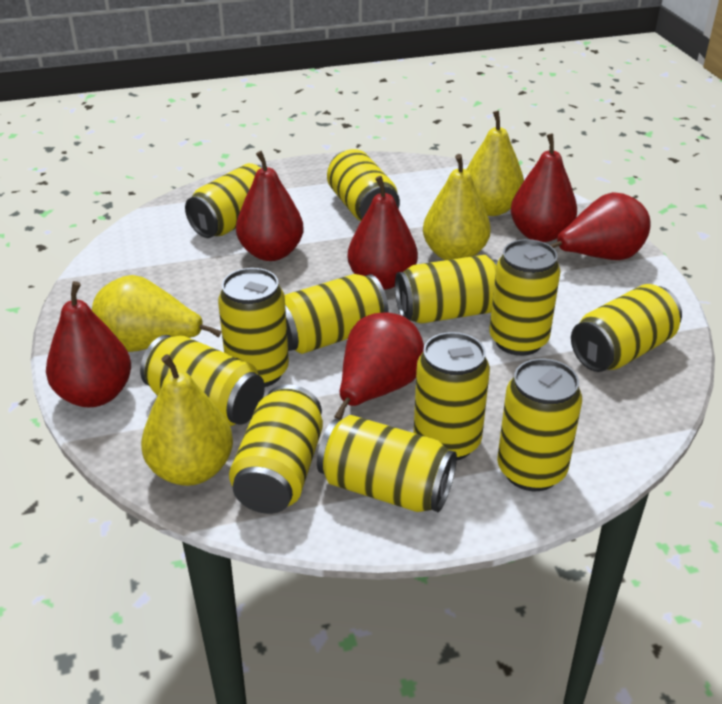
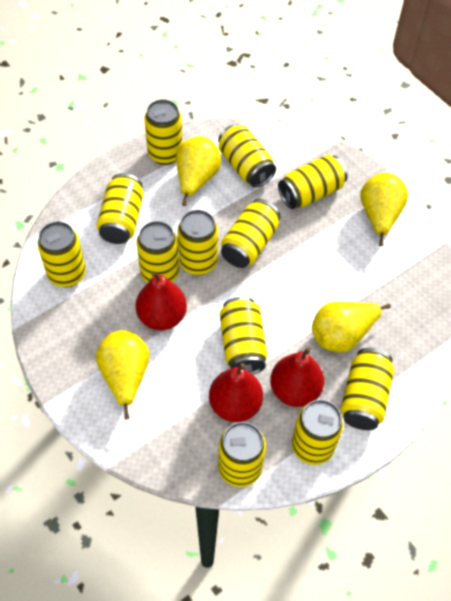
red pear: [46,281,131,407] [236,151,304,261] [334,312,424,420] [348,176,418,290] [511,133,577,242] [550,192,651,260] = 6 -> [135,271,187,330] [209,363,263,422] [270,347,324,407] = 3

